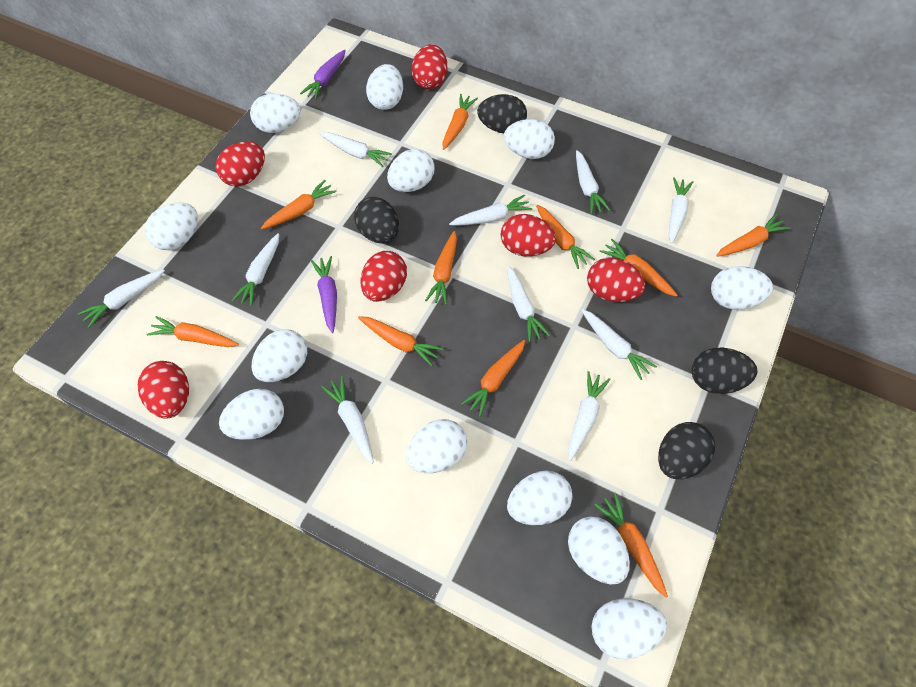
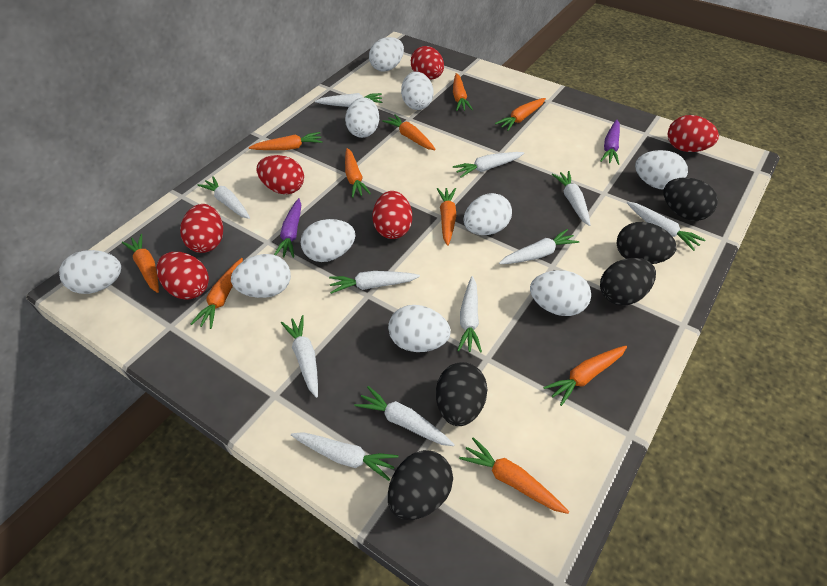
black egg: [354,197,399,244] [477,94,527,133] [658,422,715,479] [692,348,757,394] = 4 -> [388,450,453,520] [436,362,487,426] [600,258,656,306] [617,222,677,264] [663,178,718,221] = 5
white carrot: [78,269,165,328] [232,233,279,306] [319,132,392,167] [321,376,374,464] [449,194,532,226] [507,265,550,342] [568,371,611,461] [576,150,610,214] [581,309,657,380] [668,177,693,244] = 10 -> [197,176,250,219] [281,315,318,398] [291,432,399,481] [315,93,382,107] [329,271,420,294] [354,386,455,446] [453,152,524,178] [457,276,482,353] [499,229,579,264] [552,171,590,226] [627,202,705,251] = 11
white egg: [145,202,198,250] [219,389,284,440] [250,94,301,133] [251,329,307,382] [366,64,403,110] [387,149,435,192] [406,419,468,473] [504,119,555,159] [507,470,572,525] [568,517,630,585] [591,598,667,659] [711,266,773,310] = 12 -> [59,250,121,294] [231,254,291,298] [301,219,355,262] [345,97,379,138] [369,37,404,71] [388,305,451,352] [401,72,434,110] [463,193,512,235] [530,270,591,316] [635,150,688,190] = 10

